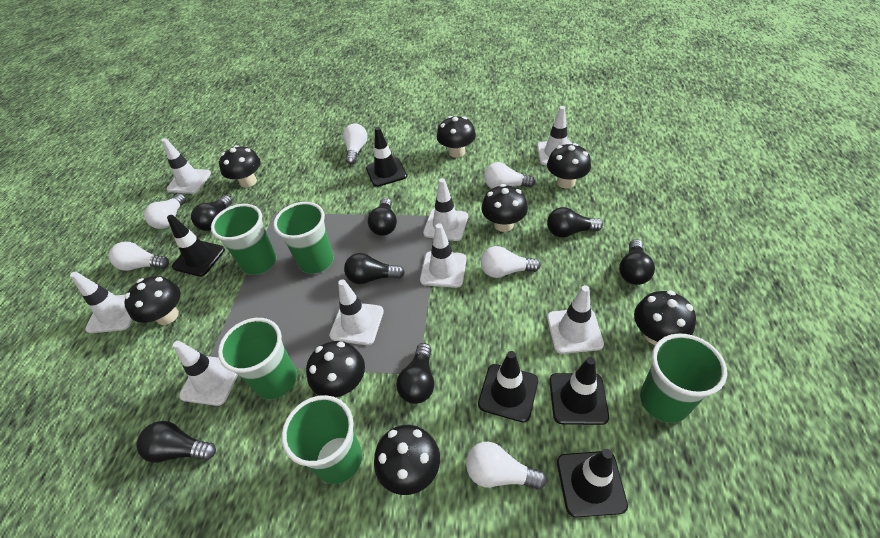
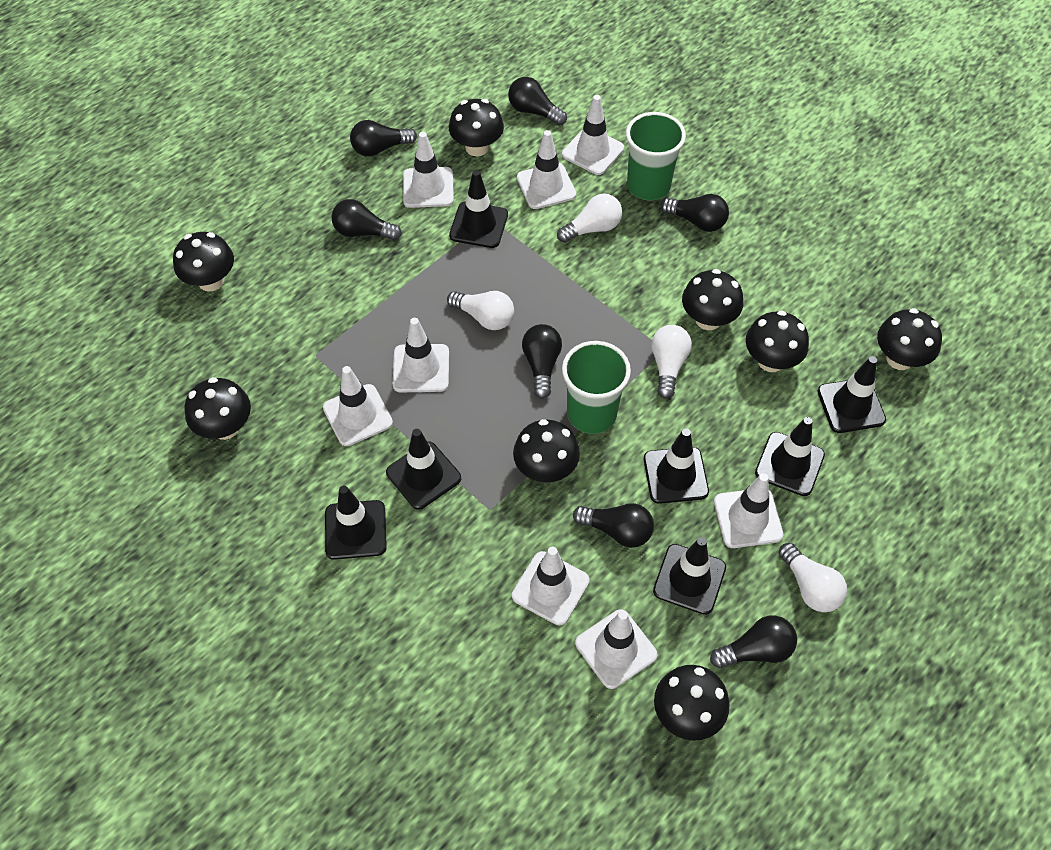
black traffic cone: [167,215,225,277] [366,127,407,187] [478,351,538,422] [549,357,609,425] [557,449,628,517] = 5 -> [325,485,387,560] [386,429,461,510] [449,170,508,248] [644,428,709,504] [653,537,726,615] [755,417,825,496] [817,356,886,433] = 7
green cup: [211,204,277,275] [218,318,297,400] [273,202,334,274] [282,395,362,484] [640,333,727,423] = 5 -> [562,341,631,434] [626,112,686,200] = 2
white light bulb: [109,241,169,271] [144,193,186,229] [343,123,367,165] [466,442,547,490] [481,246,541,278] [484,162,535,188] = 6 -> [447,291,514,330] [557,194,622,243] [651,325,692,399] [779,543,847,612] = 4

